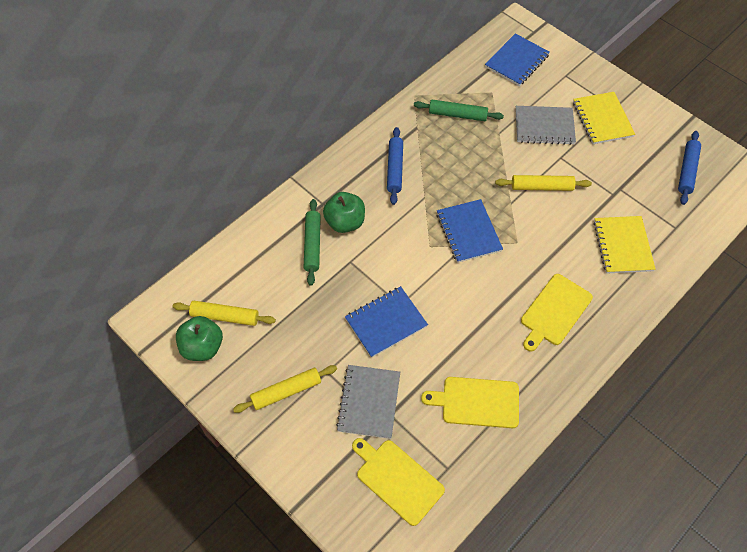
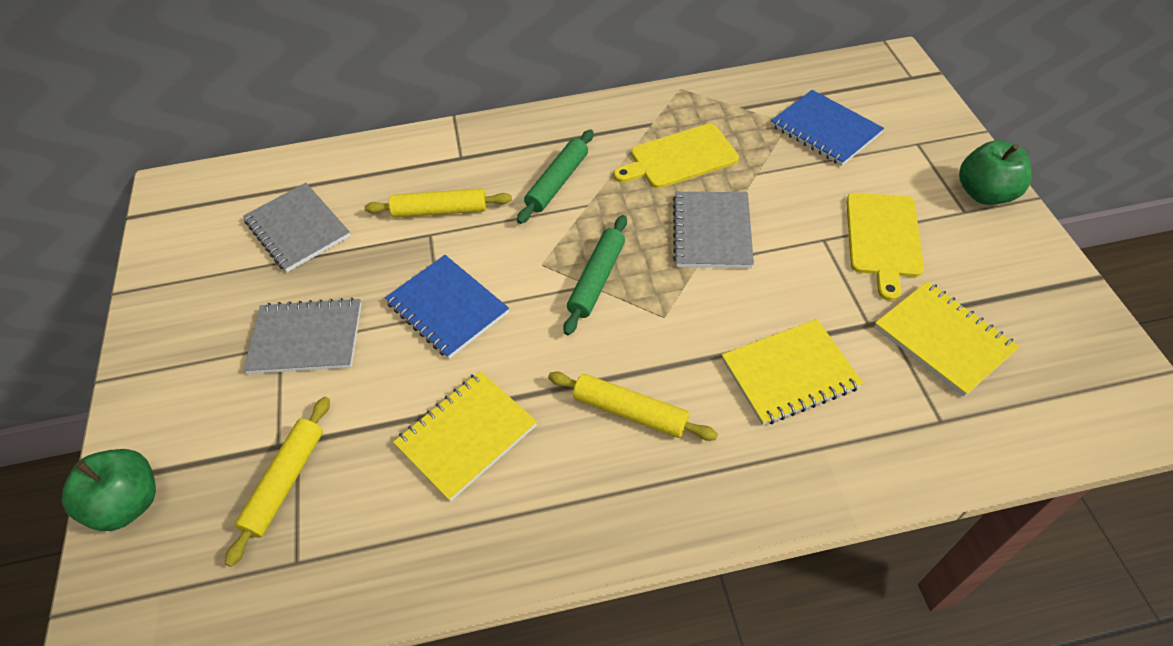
blue notebook: [345,286,428,358] [437,199,503,263] [485,33,550,86] = 3 -> [385,255,509,359] [771,90,884,166] = 2
blue rolling pin: [387,127,403,205] [678,131,701,205] = 2 -> none = 0
grey notebook: [336,365,400,439] [515,106,576,145] = 2 -> [243,183,351,272] [243,297,362,374] [673,192,754,268] = 3
yellow cutting board: [352,438,445,526] [421,377,519,428] [521,274,593,352] = 3 -> [614,123,739,188] [846,193,924,301] = 2
yellow notebook: [573,92,635,144] [593,216,656,274] = 2 -> [393,371,537,502] [722,319,863,426] [875,281,1019,397] = 3

